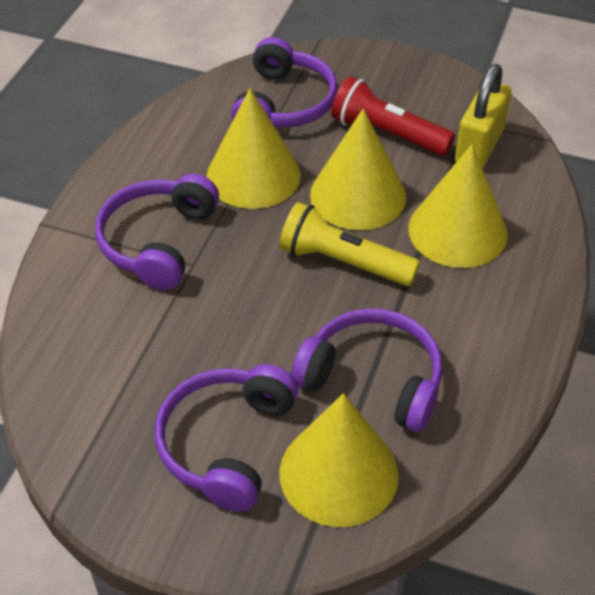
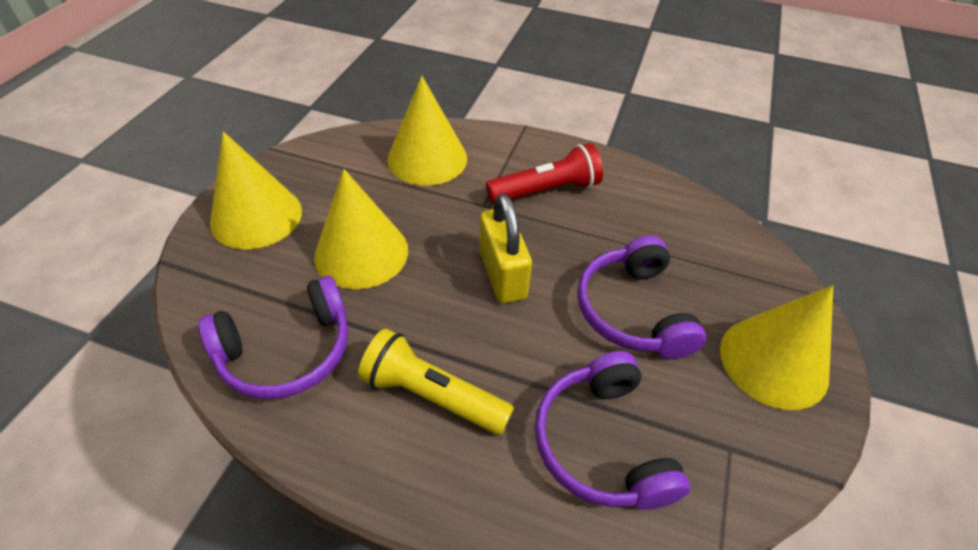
purple headphones: [95,173,219,290] [155,364,298,512] [231,37,338,128] [291,308,442,432] = 4 -> [198,276,348,399] [535,351,690,510] [577,236,706,359] = 3

